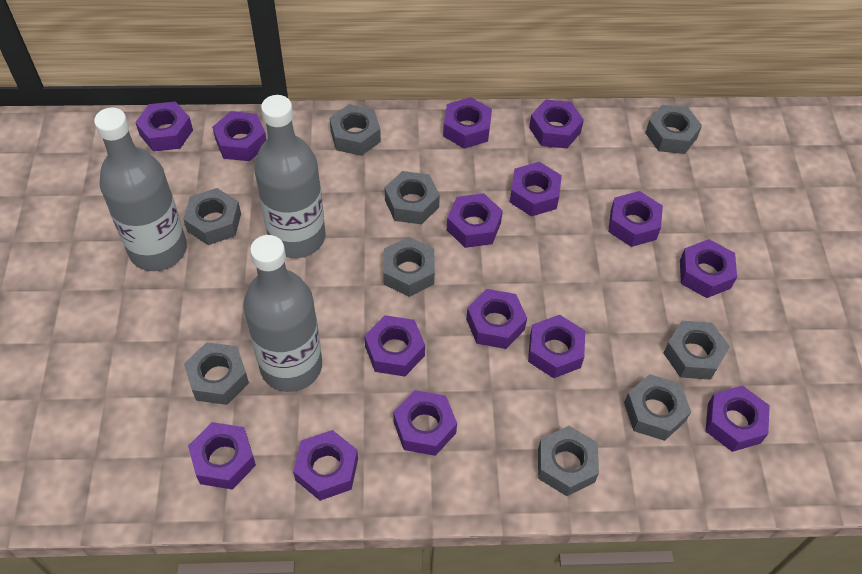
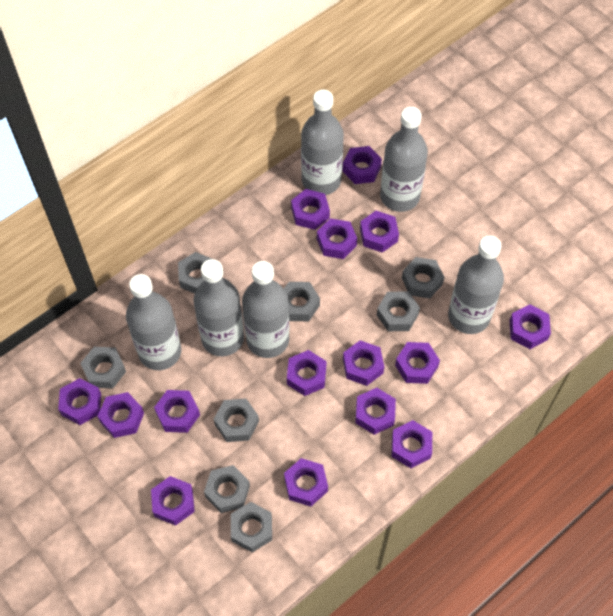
grey bottle: [94,108,187,271] [243,235,322,392] [254,95,326,258] = 3 -> [126,274,181,370] [194,259,244,356] [242,261,290,358] [301,90,344,195] [380,107,428,212] [448,236,504,334] = 6
grey nut: [183,188,241,245] [184,342,249,405] [329,104,381,156] [383,237,435,297] [385,171,440,224] [538,426,599,496] [624,374,691,441] [645,105,702,154] [663,321,730,380] = 9 -> [80,347,126,389] [178,252,212,294] [204,465,250,513] [214,399,259,442] [231,502,272,552] [284,282,320,321] [377,292,420,331] [402,257,444,299] = 8

